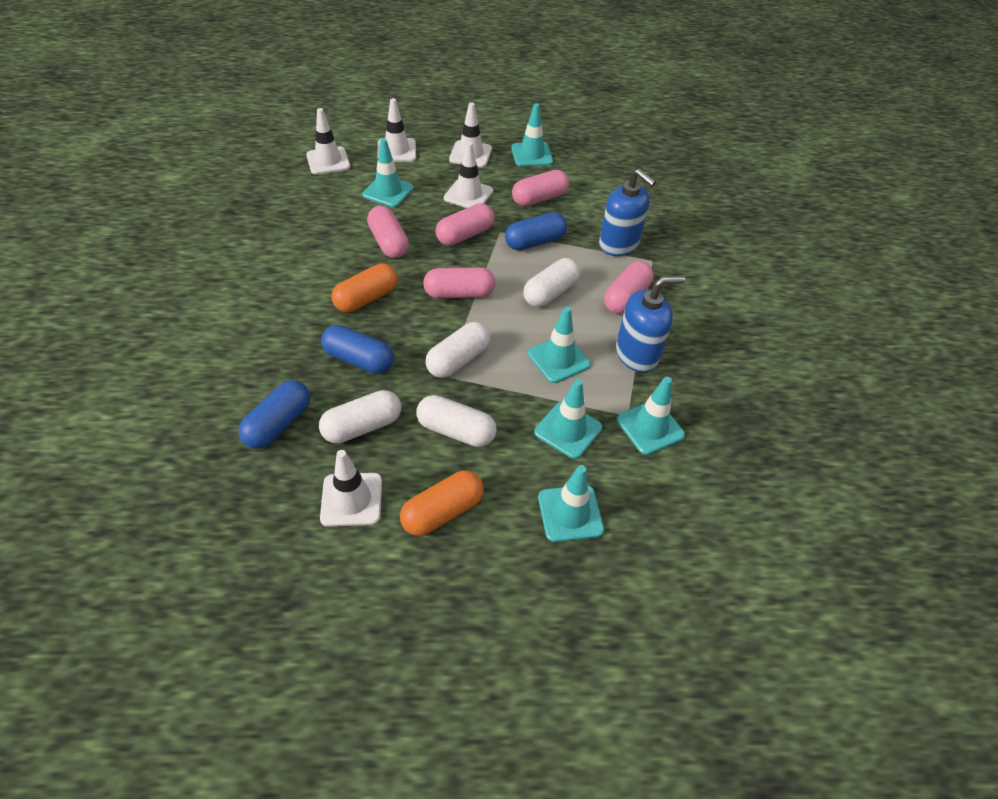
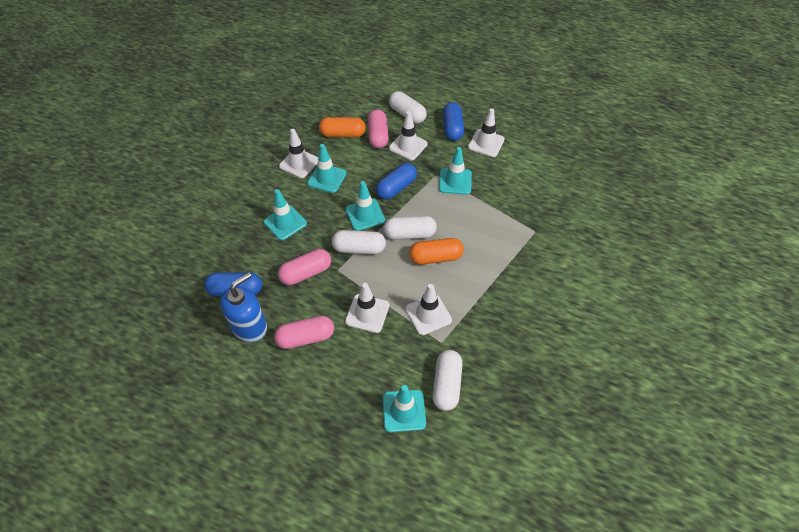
blue soap dispenser: [599,169,656,256] [616,276,685,373] = 2 -> [220,272,267,342] = 1
pink capsule: [367,206,409,258] [423,267,495,298] [435,203,495,246] [512,170,569,206] [604,261,654,314] = 5 -> [274,316,334,349] [278,249,331,285] [368,109,389,148] = 3
turquoise traffic cone: [362,138,414,207] [511,103,553,167] [528,307,591,383] [534,379,602,459] [538,465,604,542] [617,377,685,455] = 6 -> [264,189,307,240] [307,144,347,193] [345,181,385,231] [383,385,426,432] [439,147,472,195] = 5

